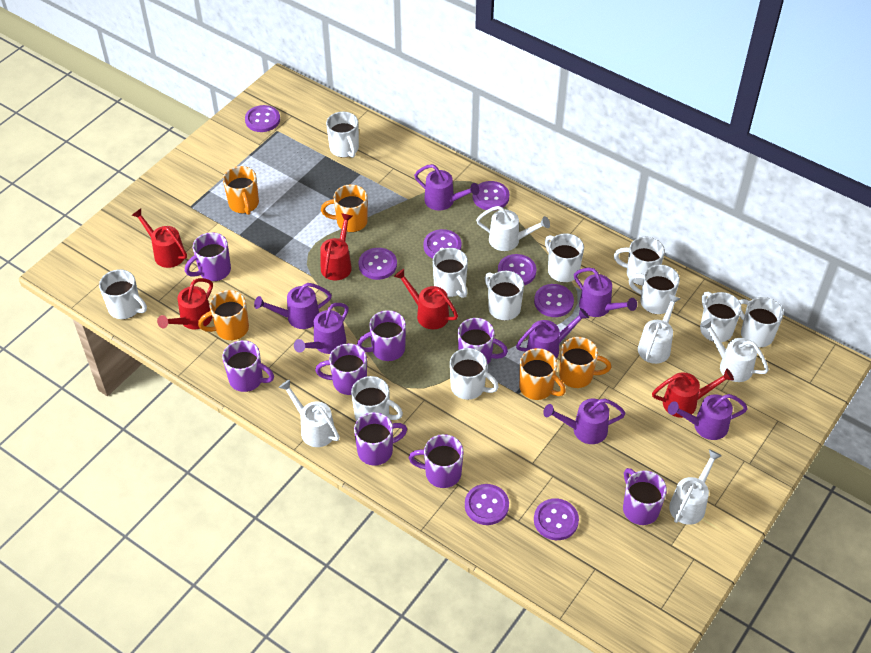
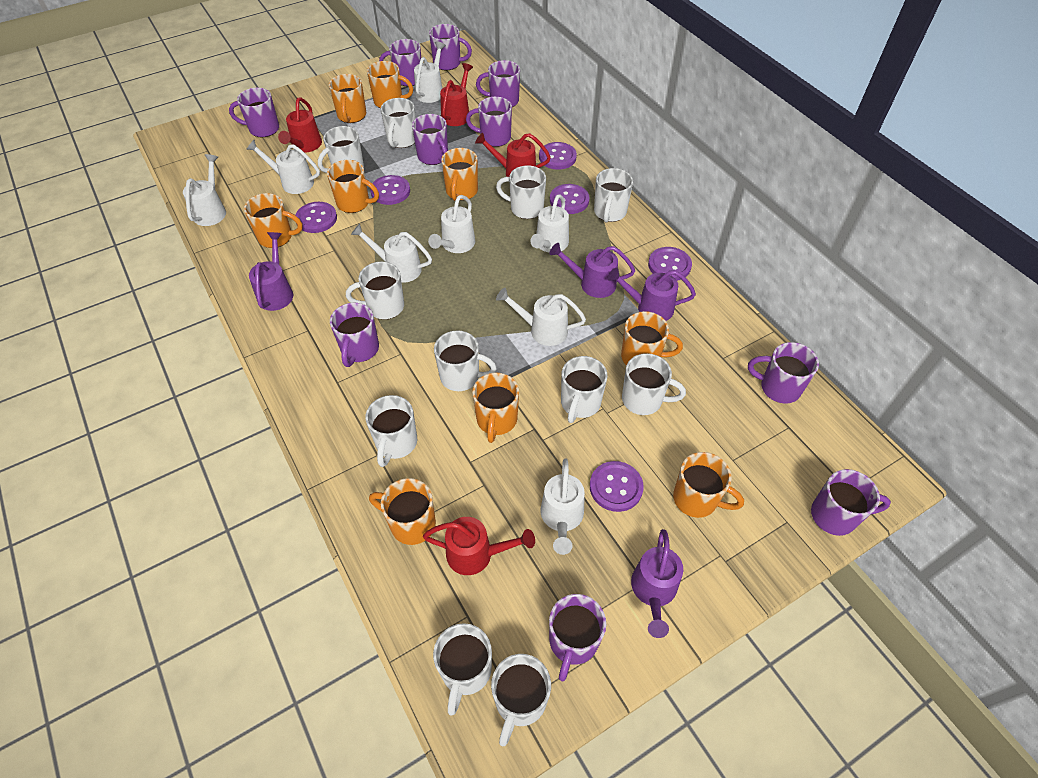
orange mug: [198,290,249,340] [223,166,259,215] [321,184,368,232] [519,348,566,400] [559,337,611,388] = 5 -> [244,193,303,248] [327,160,379,213] [329,74,366,123] [367,61,413,108] [369,478,436,545] [441,148,478,201] [472,373,519,443] [621,311,683,365] [673,452,744,518] = 9
purple button: [245,105,280,132] [359,248,397,280] [423,229,461,259] [465,484,509,525] [473,181,509,211] [498,254,536,285] [534,284,574,317] [534,498,579,540] = 8 -> [295,202,337,233] [370,175,410,205] [539,142,577,170] [550,184,590,214] [590,461,644,512] [648,247,692,281] = 6
purple mug: [185,232,231,281] [222,340,274,392] [315,343,367,395] [354,412,407,466] [357,310,406,361] [409,434,464,488] [458,318,508,365] [623,468,667,525] = 8 -> [229,88,279,137] [330,303,379,367] [379,39,421,86] [412,114,448,165] [429,24,472,71] [466,97,512,147] [476,60,520,107] [549,594,606,682] [748,342,819,403] [811,469,891,536] = 10
purple watering can: [254,283,332,329] [294,303,349,354] [414,164,479,211] [516,308,589,358] [543,398,626,444] [574,268,637,317] [668,394,748,440] = 7 -> [249,232,293,311] [549,243,635,298] [607,268,696,321] [631,529,683,638] = 4
red watering can: [131,208,187,268] [157,278,213,329] [320,213,353,280] [394,269,458,329] [652,369,734,418] = 5 -> [278,98,322,153] [423,517,535,575] [440,63,473,126] [475,133,551,177] = 4
white watering can: [279,379,340,447] [476,206,550,251] [638,294,681,364] [669,449,722,525] [700,318,769,382] = 5 -> [183,154,226,226] [246,140,320,194] [351,224,432,283] [414,41,446,103] [428,195,475,253] [496,288,586,346] [530,194,569,252] [540,458,585,555] = 8

